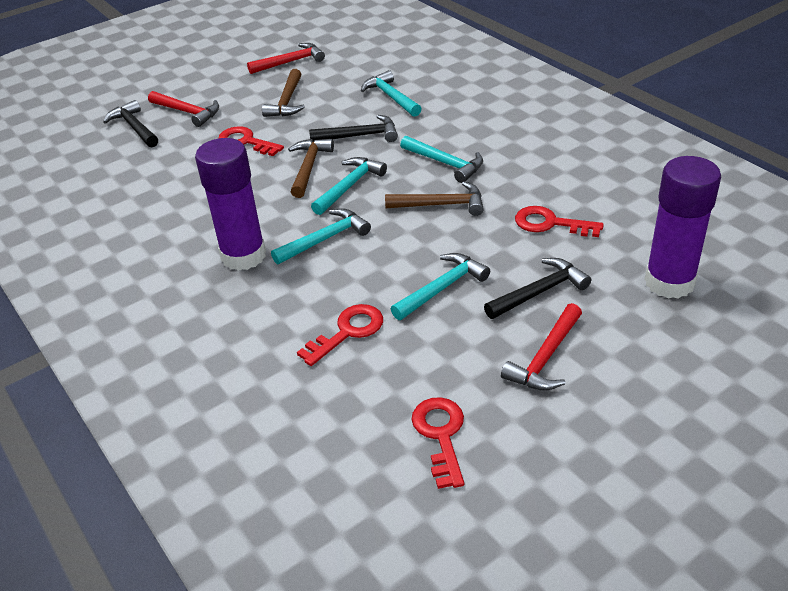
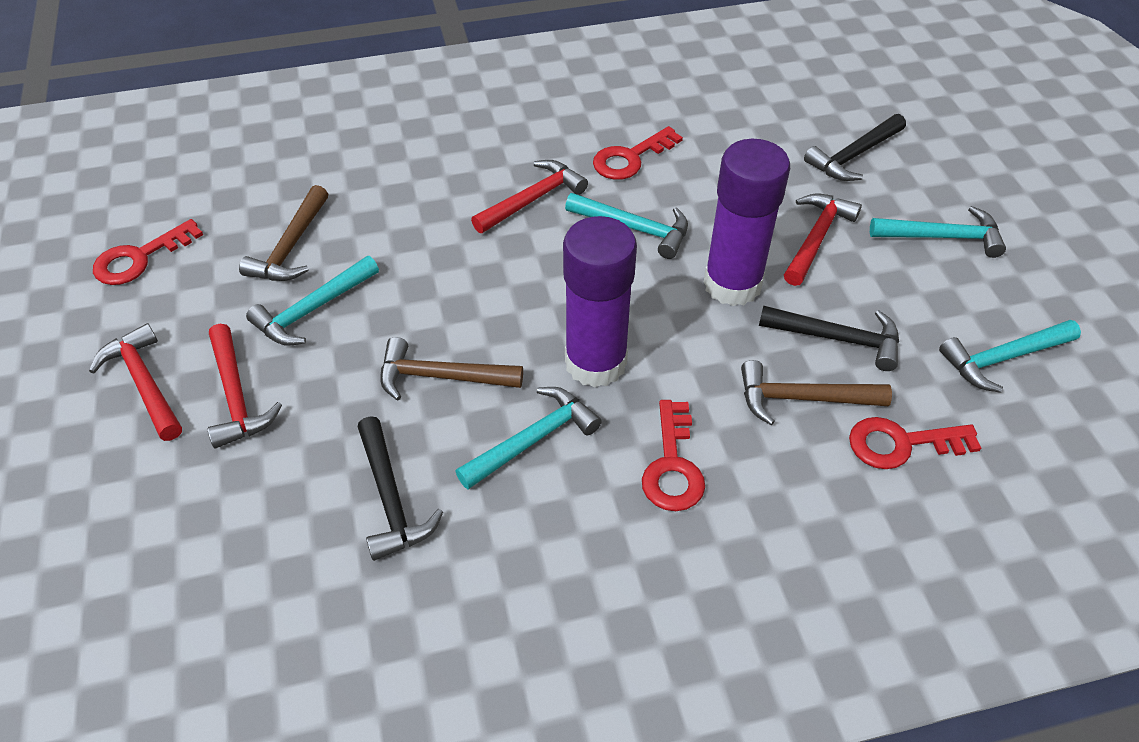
red hammer: [148,91,219,127] [247,43,325,74] [501,303,582,391] = 3 -> [89,323,182,441] [208,324,282,448] [471,160,588,233] [784,194,862,286] = 4

